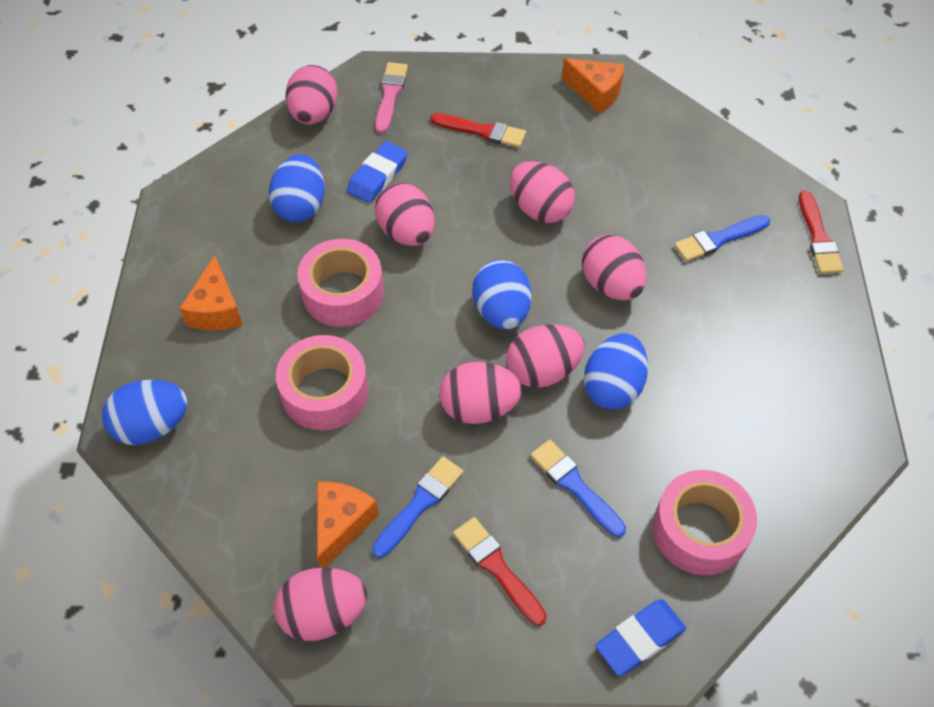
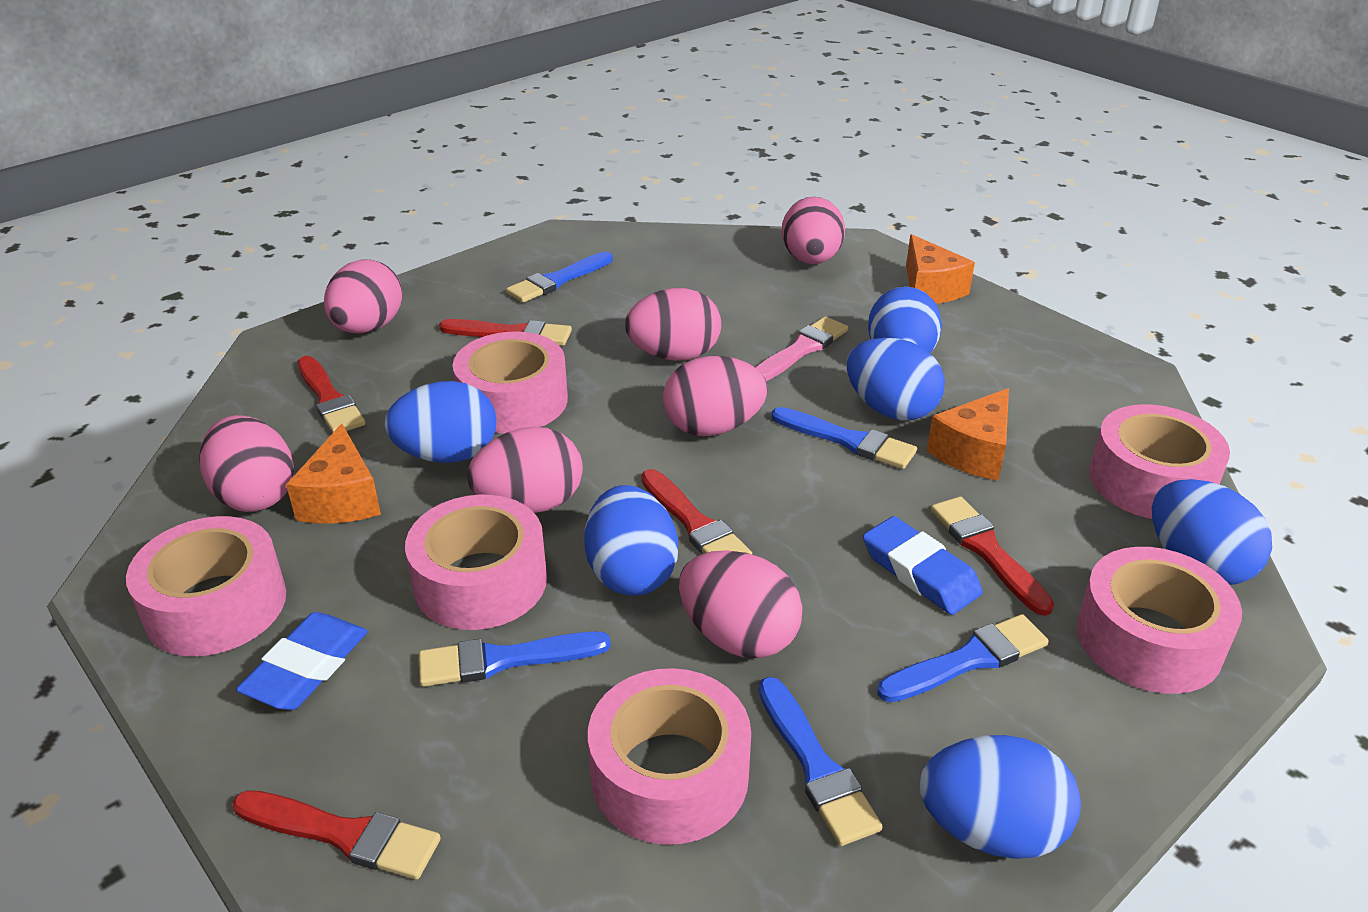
blue brush: [372,456,463,558] [530,440,626,537] [674,215,770,262] = 3 -> [419,631,611,687] [506,252,613,303] [759,677,883,846] [771,407,917,469] [877,614,1049,702] = 5
blue egg: [102,380,187,445] [269,154,325,222] [473,260,531,330] [584,333,648,410] = 4 -> [384,381,497,463] [584,485,678,596] [847,338,945,420] [868,287,942,353] [920,735,1081,859] [1152,479,1272,585] = 6
pink tape: [276,335,368,431] [297,239,384,327] [653,470,757,575] = 3 -> [126,516,286,656] [405,495,547,630] [453,332,568,433] [588,668,751,845] [1077,547,1242,694] [1089,404,1230,519] = 6
red brush: [430,113,526,148] [453,517,547,626] [799,190,844,274] = 3 -> [233,790,441,880] [297,356,366,433] [439,319,572,346] [641,469,752,554] [931,496,1054,616] = 5

